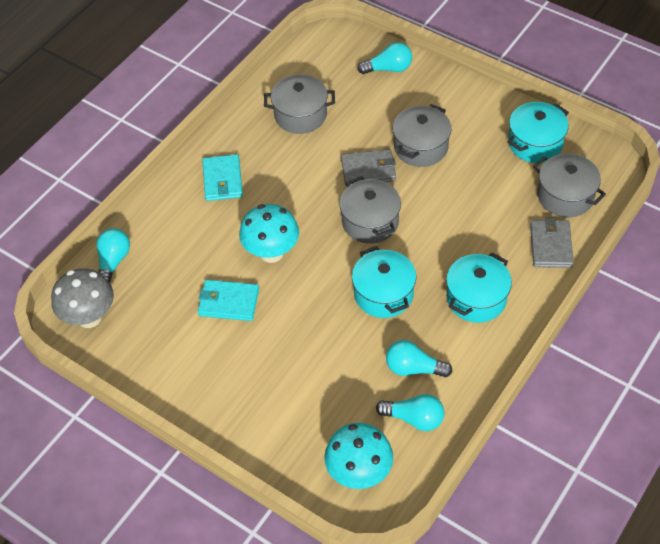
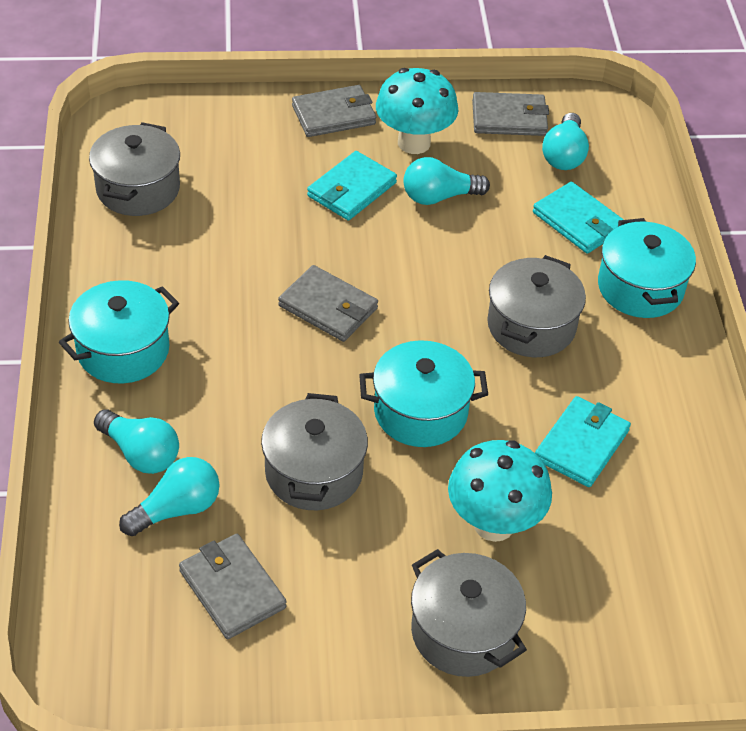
grey mushroom: [51,268,114,328] = 1 -> none = 0
grey wallet: [341,149,396,186] [530,218,574,268] = 2 -> [179,534,287,639] [278,265,378,342] [292,85,376,137] [472,92,549,136] = 4
turquoise wallet: [198,280,259,321] [202,154,243,201] = 2 -> [307,151,397,220] [533,182,624,254] [535,396,631,487] = 3

